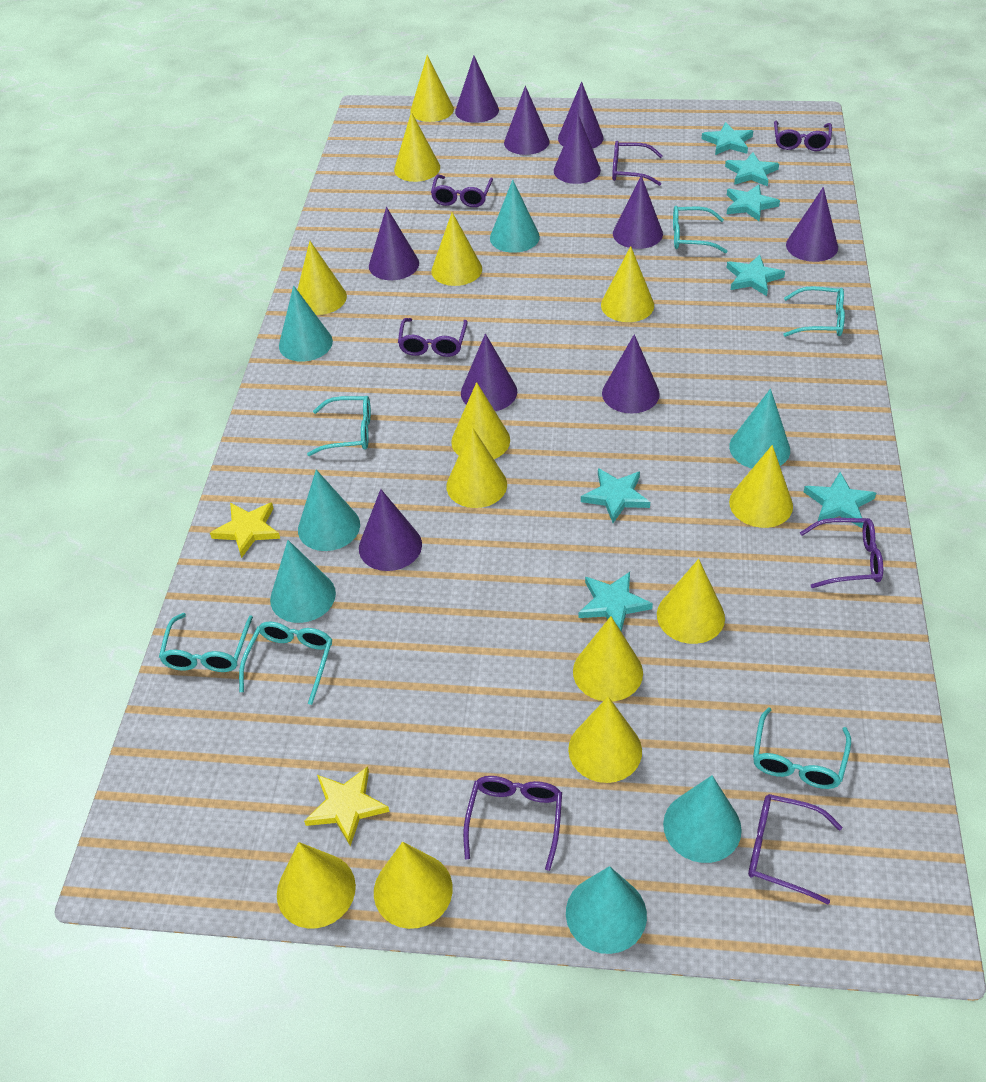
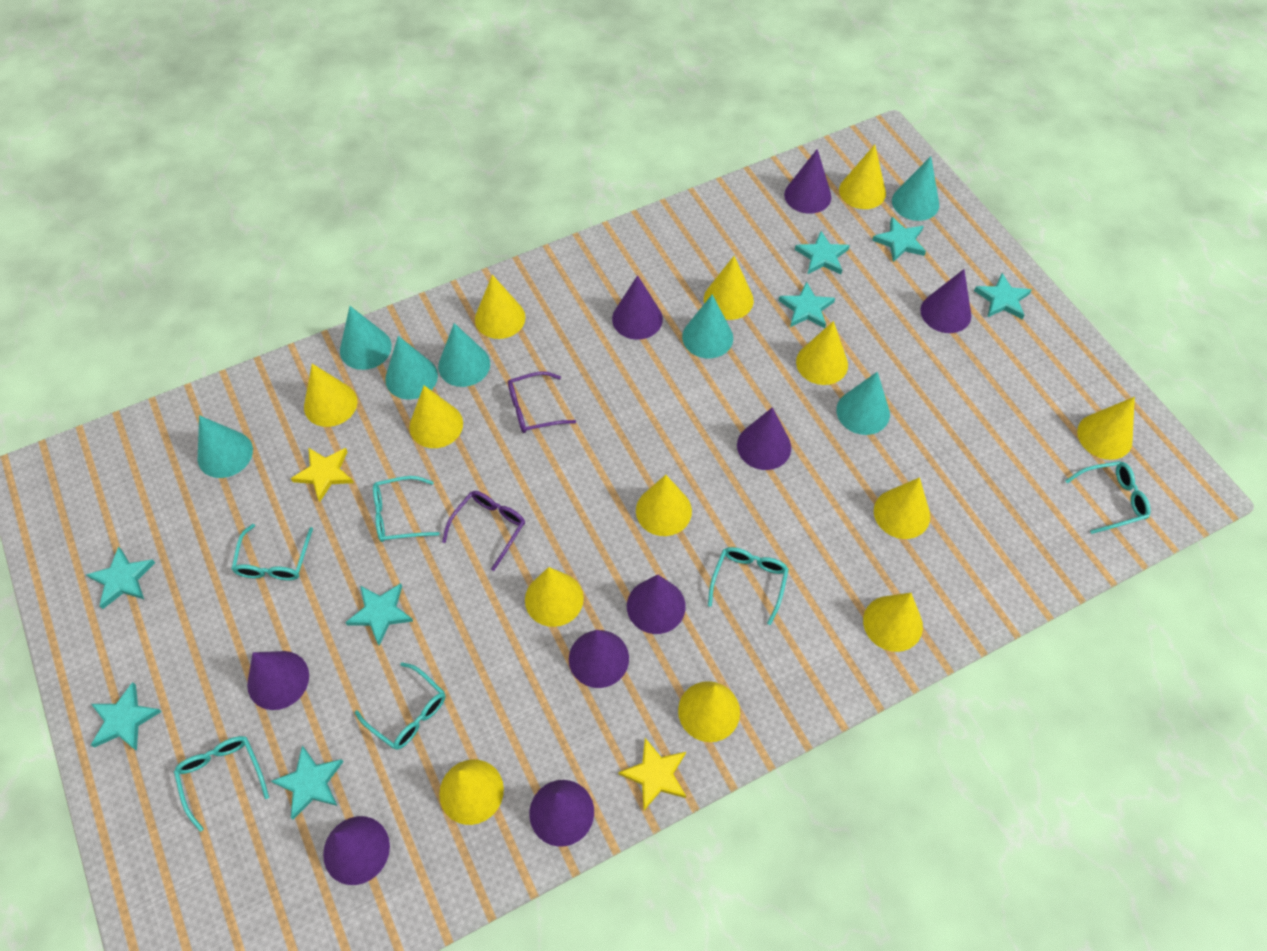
purple cone: [359,489,422,571] [369,207,419,280] [455,56,499,123] [461,333,517,411] [504,86,549,155] [554,113,601,184] [558,81,604,149] [602,334,660,413] [613,176,663,249] [786,187,838,262] = 10 -> [247,651,309,710] [323,816,390,885] [529,780,594,847] [569,630,629,688] [612,275,663,340] [627,574,686,634] [737,407,791,470] [784,149,831,214] [920,269,971,333] = 9
purple glasses: [398,318,468,357] [431,175,493,207] [463,776,562,871] [612,141,663,186] [748,794,842,904] [774,121,832,151] [800,518,883,588] = 7 -> [442,491,525,571] [508,371,576,433] = 2
turquoise star: [578,572,653,632] [581,468,650,523] [702,122,753,155] [725,152,779,187] [726,255,785,296] [727,184,780,221] [804,472,876,528] = 7 -> [86,546,155,609] [91,682,162,751] [271,746,344,820] [345,583,413,645] [778,281,835,328] [795,231,850,275] [872,217,926,262] [974,273,1032,319] = 8

